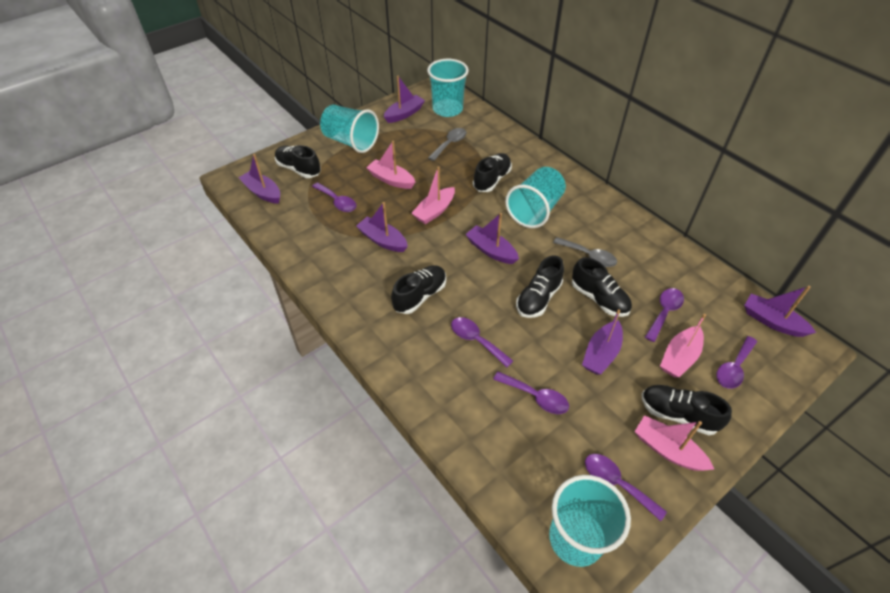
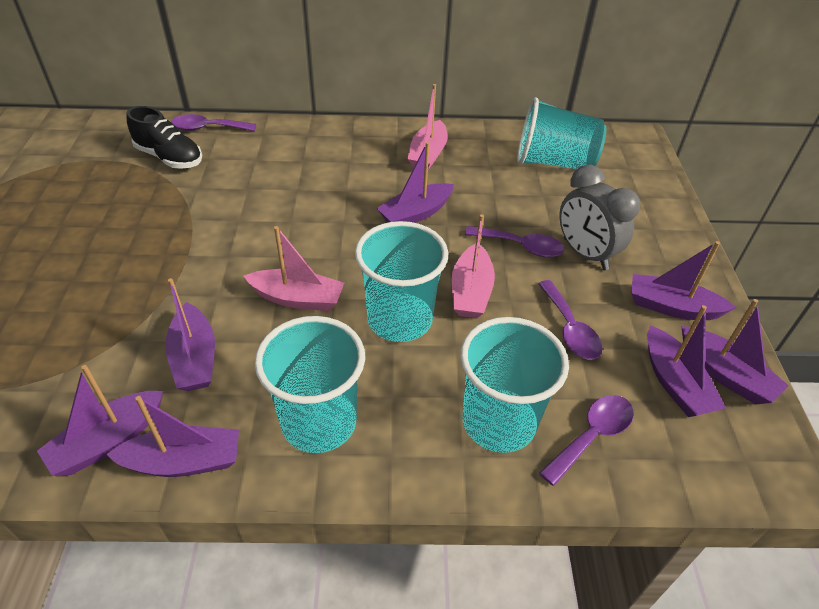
black shoe: [275,145,321,178] [391,265,446,314] [473,153,512,192] [516,255,564,318] [572,257,632,317] [642,385,732,435] = 6 -> [127,106,202,169] = 1
grey clock: none = 0 -> [559,165,640,270] = 1
grey spoon: [428,128,467,161] [553,237,617,267] = 2 -> none = 0
pink boat: [366,141,415,189] [411,166,455,224] [634,415,714,471] [660,314,706,378] = 4 -> [244,226,344,311] [408,84,448,170] [452,214,495,318] = 3
purple boat: [238,154,280,204] [356,202,408,252] [384,76,425,123] [465,213,519,264] [582,309,623,375] [744,286,816,337] = 6 -> [37,365,163,476] [106,396,239,477] [165,278,215,391] [376,142,454,223] [631,241,736,320] [647,305,726,417] [682,299,789,405] = 7
purple spoon: [312,182,356,212] [451,317,513,367] [493,371,569,414] [585,454,667,521] [645,288,684,342] [716,336,757,389] = 6 -> [171,114,256,131] [465,226,564,257] [538,280,603,360] [539,395,634,486] = 4

